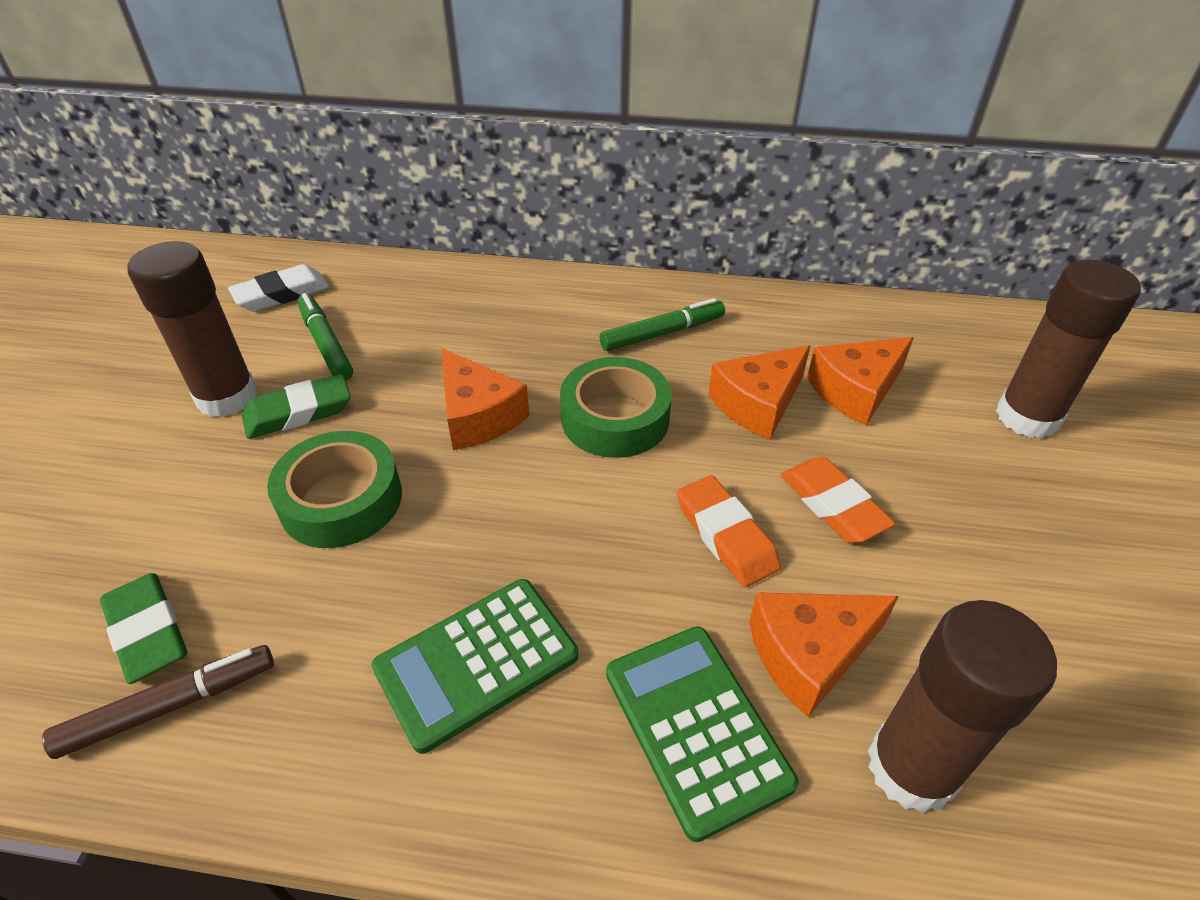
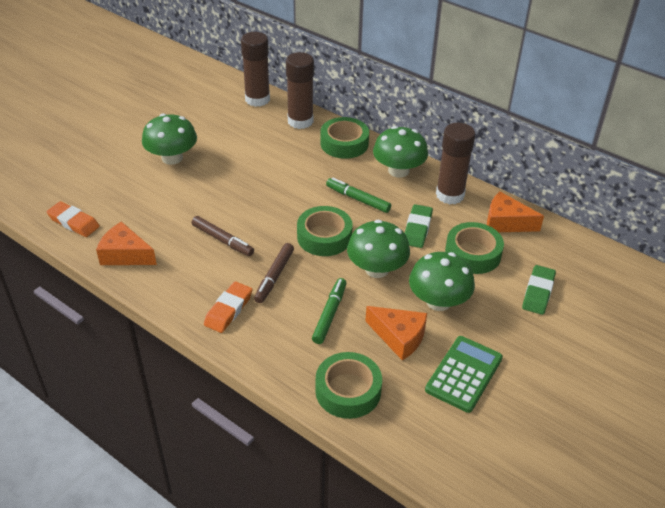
brown marker: [42,645,274,759] = 1 -> [191,216,254,256] [254,243,294,303] = 2
green calculator: [372,579,578,754] [606,626,798,842] = 2 -> [425,336,503,413] = 1
green mushroom: none = 0 -> [142,114,197,165] [347,220,410,278] [373,126,428,178] [409,252,475,311] = 4
green tape: [267,431,402,548] [560,357,672,458] = 2 -> [297,206,353,256] [315,352,382,419] [320,117,369,159] [445,222,504,274] = 4
orange cheese: [441,348,530,450] [708,345,811,439] [749,592,899,717] [807,337,914,425] = 4 -> [96,221,157,265] [365,306,427,361] [487,192,544,232] = 3
white eraser: [228,264,329,312] = 1 -> none = 0

